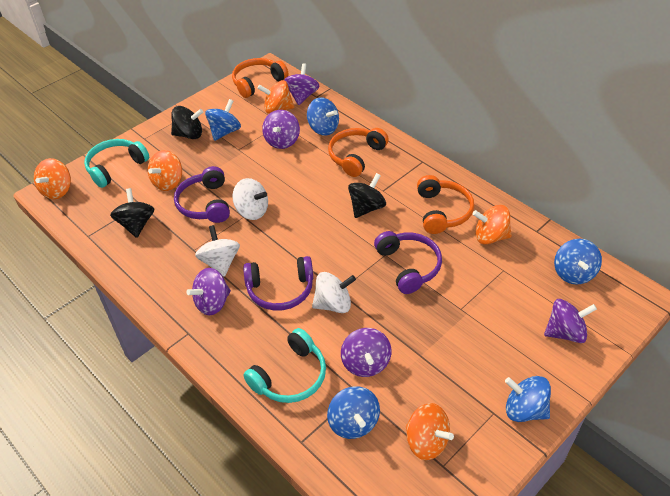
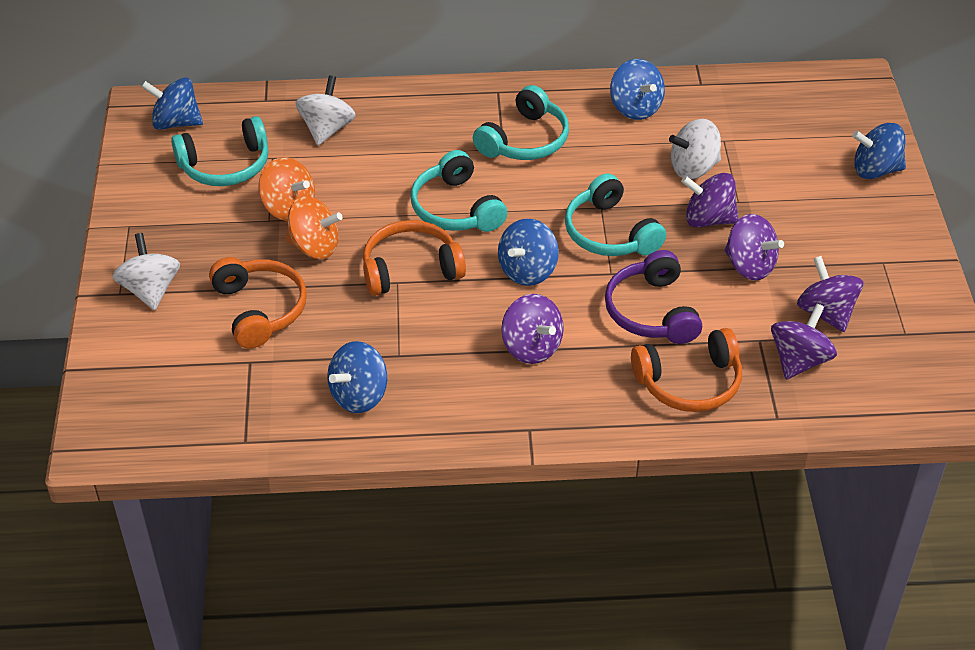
black spinning top: [110,188,154,238] [171,106,203,139] [348,173,386,218] = 3 -> none = 0
orange spinning top: [34,158,71,199] [148,150,182,191] [257,80,295,114] [406,403,454,460] [473,205,512,245] = 5 -> [258,157,315,221] [286,196,342,259] = 2
purple headphones: [174,166,230,223] [243,256,313,310] [374,231,442,294] = 3 -> [605,250,702,344] = 1
turquoise headphones: [84,139,149,188] [244,328,326,403] = 2 -> [171,116,269,186] [411,150,507,232] [473,85,569,160] [565,173,666,256] = 4

